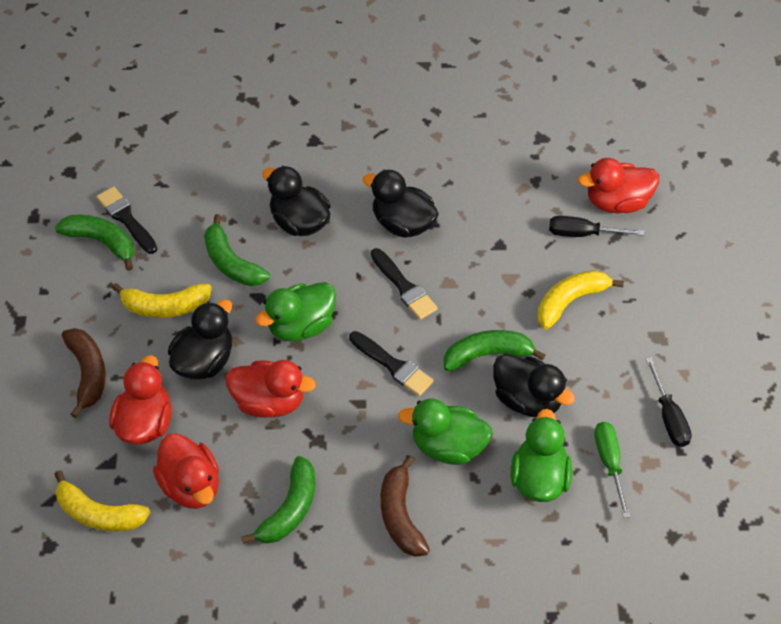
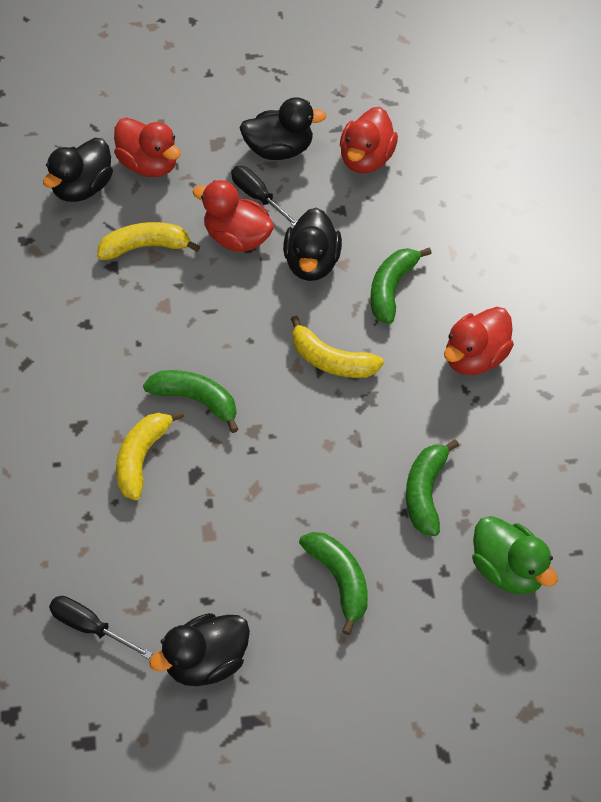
black brush: [96,186,158,254] [349,331,434,396] [371,248,438,320] = 3 -> none = 0
brown banana: [62,328,106,418] [381,456,430,557] = 2 -> none = 0
green duck: [255,282,336,341] [398,399,493,465] [511,409,572,502] = 3 -> [472,516,558,595] = 1
green screwdriver: [594,422,630,518] = 1 -> none = 0

